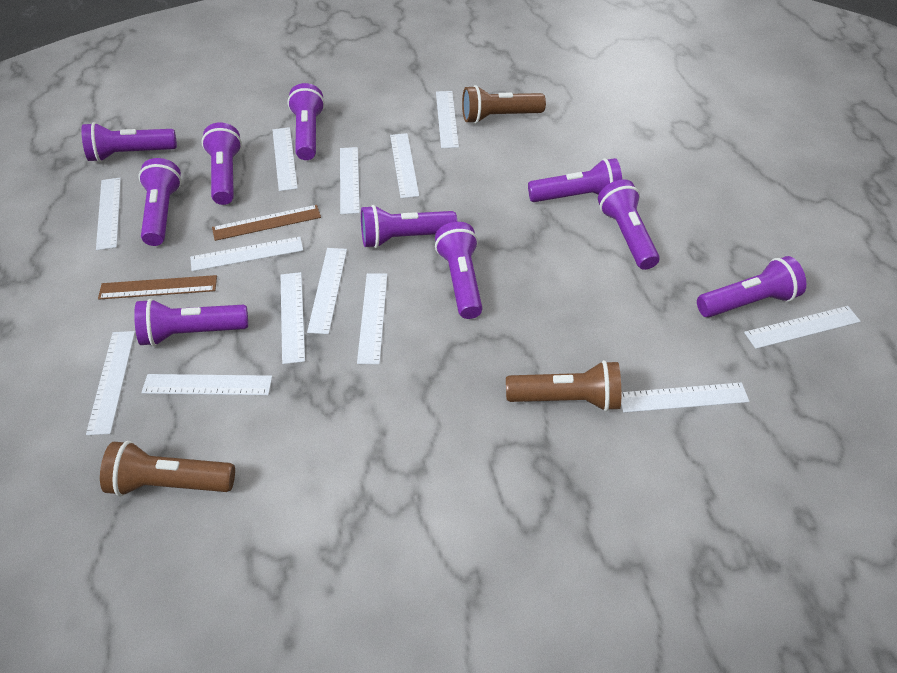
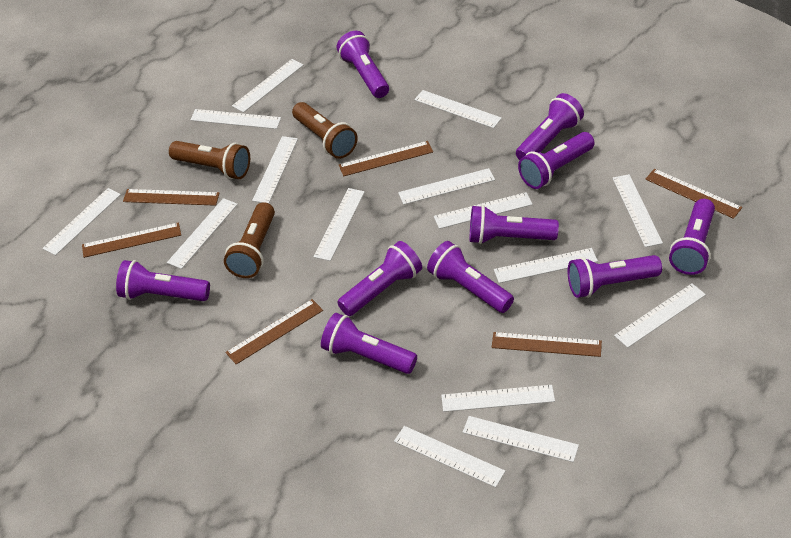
brown ruler: [98,275,217,299] [212,205,321,241] = 2 -> [82,222,181,258] [123,189,219,206] [226,299,323,364] [339,141,433,176] [492,332,602,357] [645,169,742,219] = 6
white ruler: [86,331,135,435] [96,178,121,250] [141,374,272,395] [190,237,303,271] [273,127,298,191] [281,272,305,364] [307,248,347,334] [340,147,360,214] [357,273,388,364] [390,133,419,198] [436,91,459,148] [621,382,749,413] [744,306,861,349] = 13 -> [42,188,121,256] [167,198,238,269] [190,109,281,129] [232,59,304,113] [252,136,298,203] [313,188,365,261] [394,426,505,487] [398,168,495,205] [414,90,502,128] [434,192,533,229] [441,385,555,412] [463,416,579,462] [494,248,598,283] [612,174,663,247] [614,283,706,348] = 15

